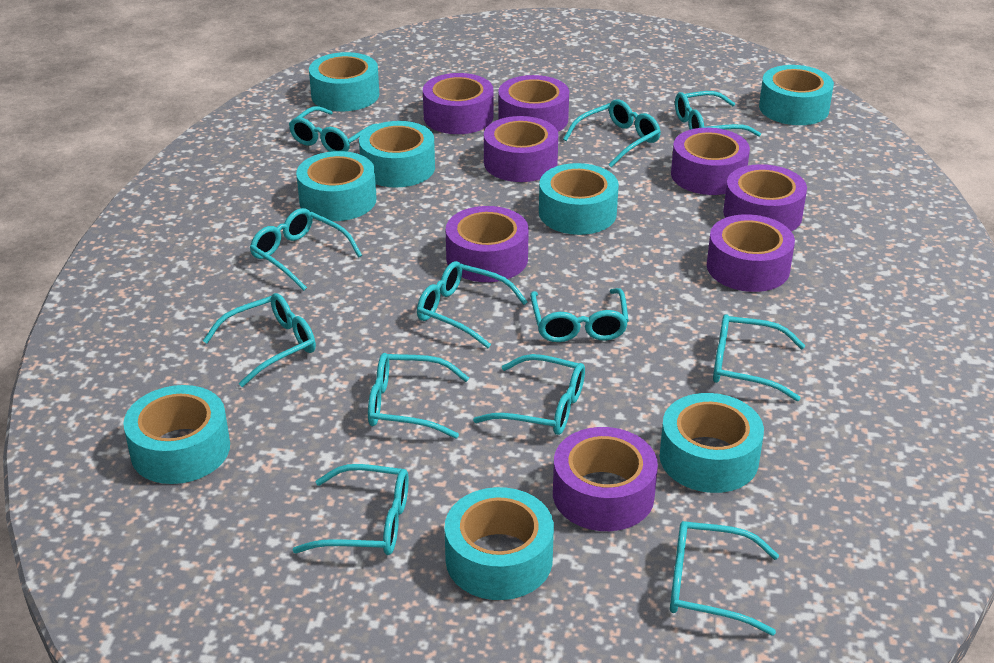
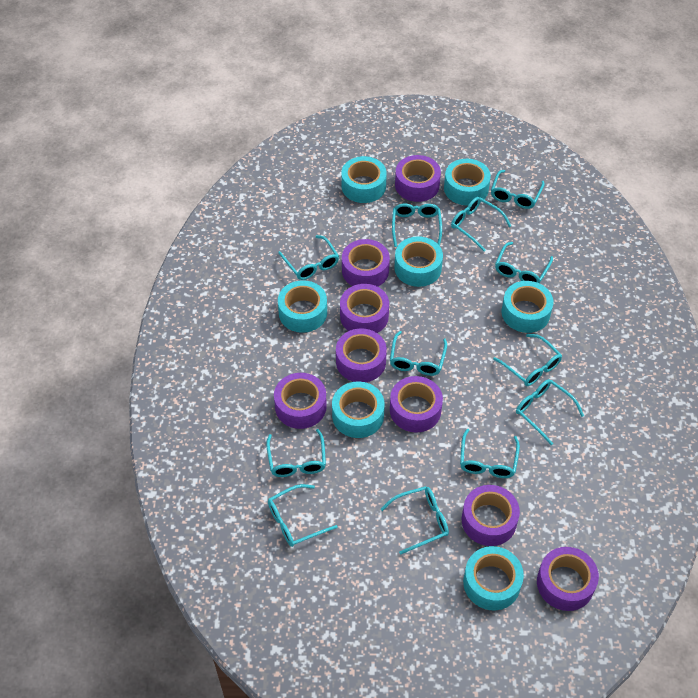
turquoise tape: [123,385,230,484] [296,151,377,221] [309,52,379,111] [359,121,435,187] [444,487,554,600] [539,163,619,235] [659,393,764,493] [759,65,834,125] = 8 -> [278,280,327,333] [332,381,385,438] [341,156,387,203] [394,236,443,287] [444,159,491,205] [463,546,524,610] [502,281,553,333] = 7

